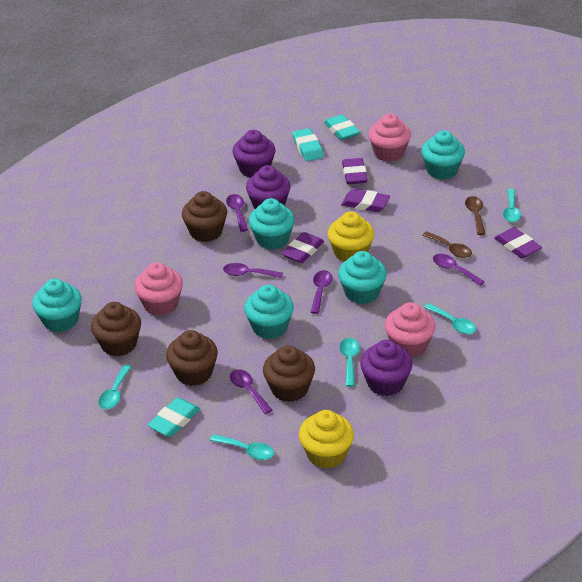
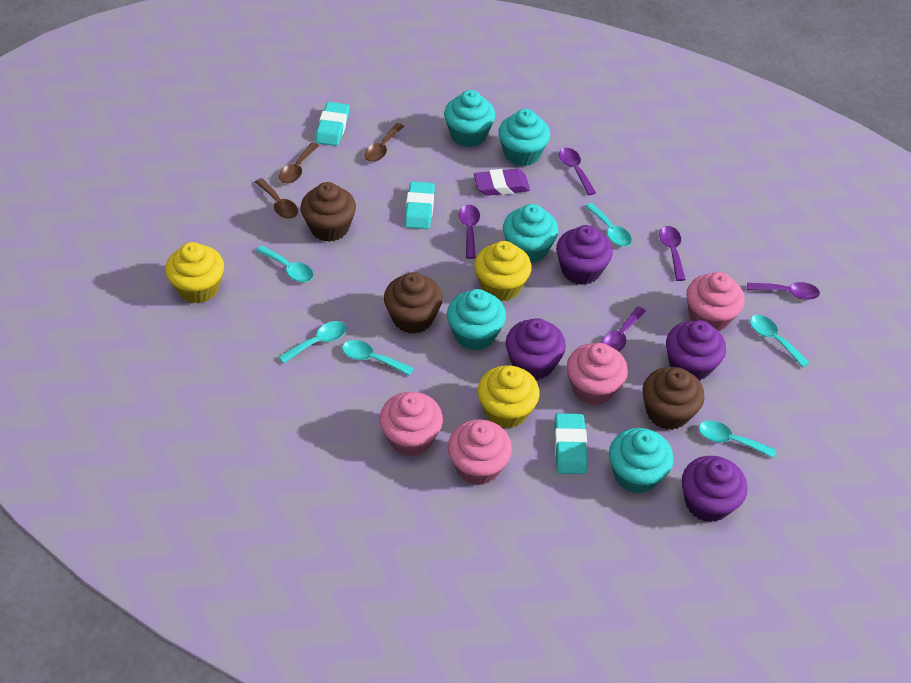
brown cupcake: [91,302,141,356] [166,330,218,386] [182,191,227,242] [263,346,315,402] = 4 -> [300,182,356,242] [384,272,443,334] [642,367,705,430] = 3
brown spoon: [422,231,472,258] [465,196,485,235] = 2 -> [255,178,298,219] [279,142,319,184] [364,123,404,162] = 3
pink cupcake: [134,262,183,316] [368,113,411,162] [385,302,435,358] = 3 -> [380,392,443,456] [448,419,512,485] [567,343,628,405] [686,272,745,331] = 4
purple cupcake: [233,130,276,178] [246,165,290,209] [360,340,413,396] = 3 -> [506,318,566,380] [556,225,613,285] [666,320,726,381] [682,456,747,522] = 4
purple eraser: [281,232,324,263] [341,189,390,212] [342,158,368,184] [494,227,542,258] = 4 -> [474,169,530,196] = 1
turquoise spoon: [99,365,132,409] [210,434,274,460] [340,338,360,387] [424,303,476,334] [503,189,521,223] = 5 -> [256,245,314,282] [278,321,347,363] [342,340,414,376] [585,203,632,247] [699,420,776,458] [750,315,810,368] = 6
yellow cupcake: [299,410,354,469] [328,211,374,262] = 2 -> [165,242,224,304] [474,241,532,301] [478,365,540,429] = 3

